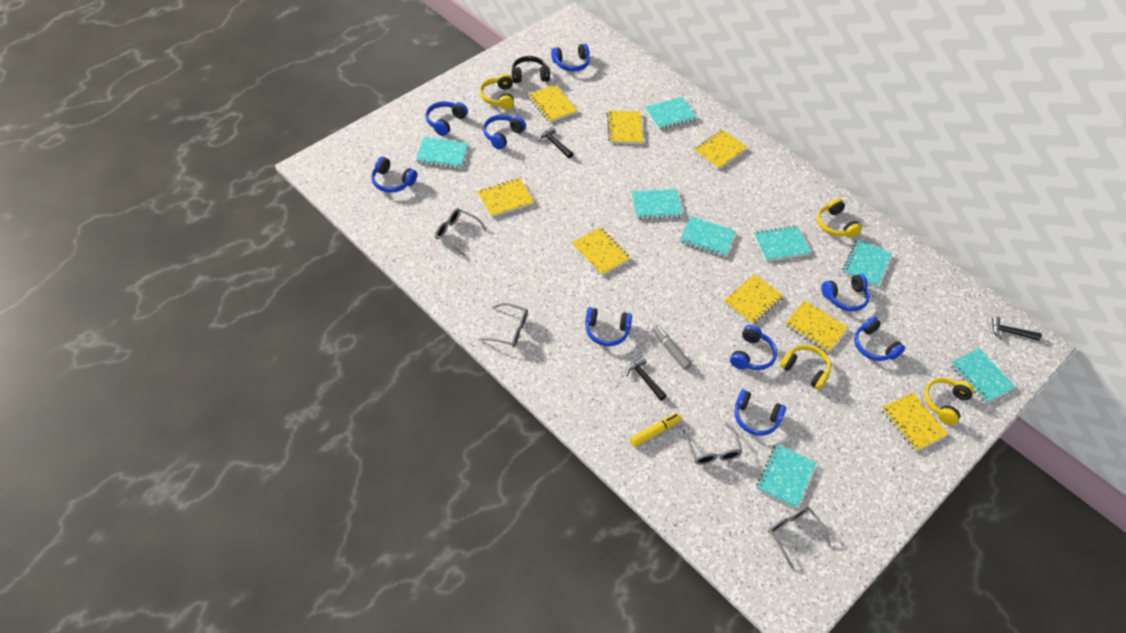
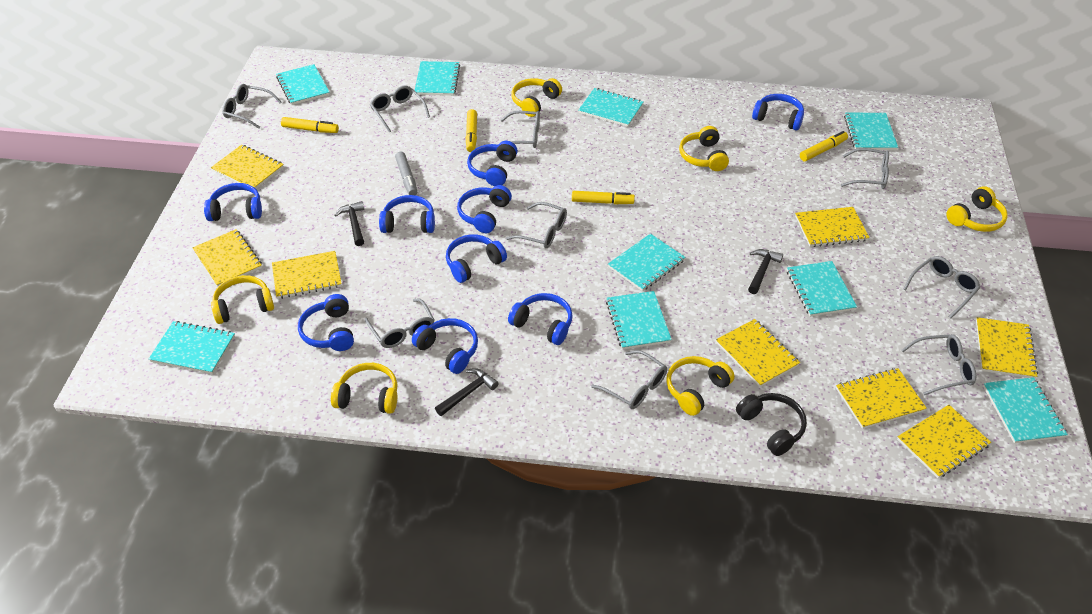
grey glasses: [435,208,487,256] [478,303,528,347] [683,423,742,465] [768,507,831,569] = 4 -> [222,84,281,129] [365,298,435,348] [370,86,430,133] [500,111,540,148] [506,202,567,248] [591,350,667,409] [841,148,889,189] [901,334,976,395] [903,256,980,319] = 9
turquoise notebook: [416,137,468,169] [631,189,683,219] [644,97,697,130] [680,216,736,257] [753,226,811,261] [756,444,816,509] [843,239,892,287] [950,348,1016,403] = 8 -> [149,321,235,374] [276,64,330,105] [414,61,460,96] [578,88,644,127] [606,291,672,350] [608,233,685,291] [787,261,857,317] [844,113,898,150] [983,377,1068,443] = 9
yellow headphones: [479,74,514,110] [780,345,831,390] [817,198,862,238] [924,378,974,425] = 4 -> [211,275,274,324] [331,363,398,414] [511,78,562,117] [666,356,735,416] [679,126,729,171] [946,186,1008,232] = 6
yellow marker: [630,413,681,447] = 1 -> [281,117,339,133] [466,109,477,152] [572,191,635,204] [800,131,848,161] = 4

